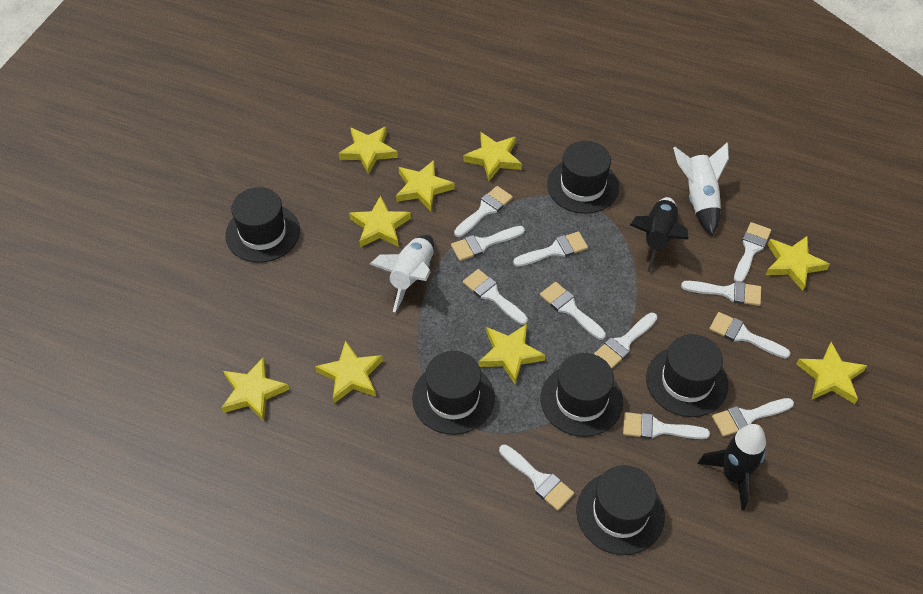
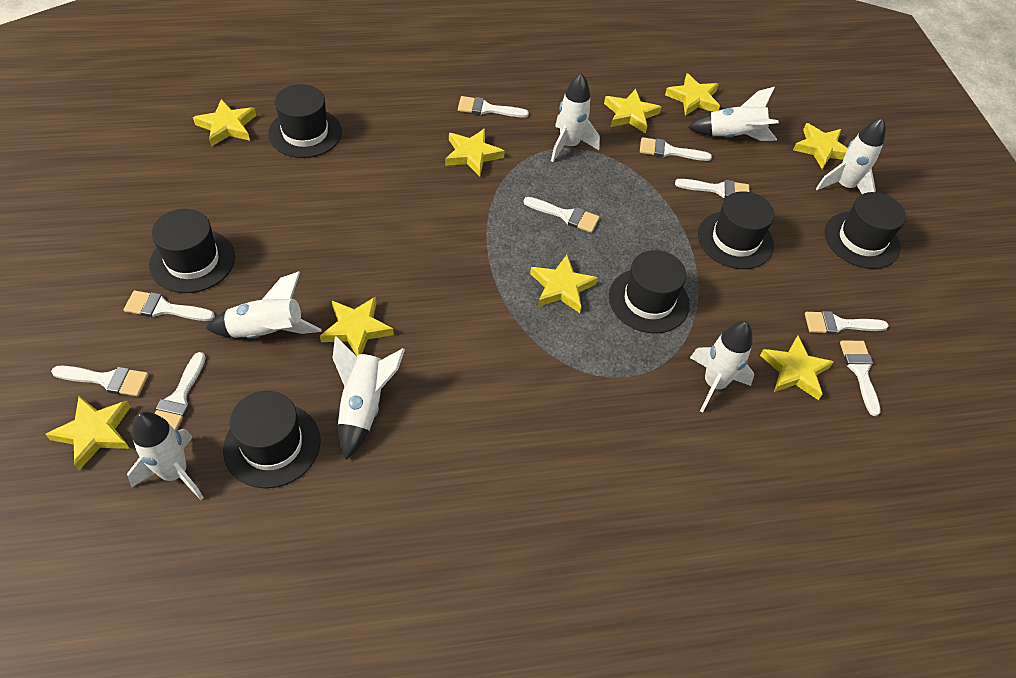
black rocket: [630,197,688,272] [698,424,766,510] = 2 -> none = 0
white brush: [451,226,525,261] [454,186,513,237] [463,269,528,325] [499,445,574,511] [513,231,588,267] [540,282,606,340] [594,313,657,369] [623,412,710,439] [681,281,761,306] [709,312,790,359] [712,398,794,437] [734,222,771,282] = 12 -> [51,366,149,396] [124,291,215,321] [155,352,206,431] [458,96,529,117] [523,197,599,233] [640,137,712,161] [675,179,749,198] [805,311,889,334] [840,341,881,416] = 9
white rocket: [370,235,434,312] [673,142,729,236] = 2 -> [127,412,204,500] [206,271,322,339] [333,337,405,460] [551,73,600,162] [687,87,779,141] [690,321,754,413] [816,117,886,194] = 7

